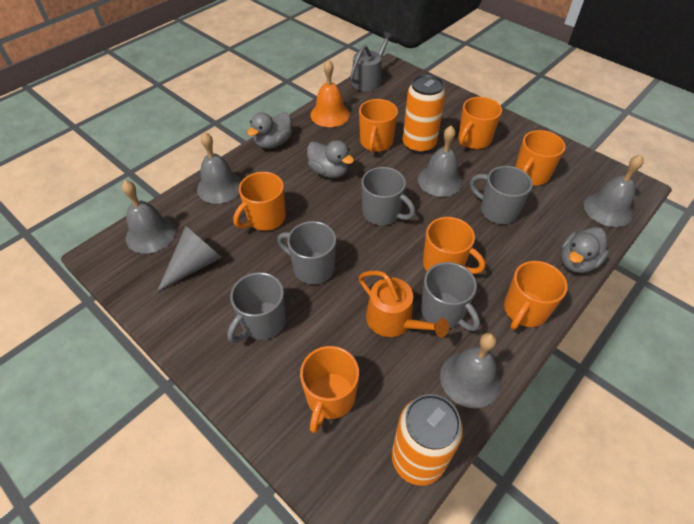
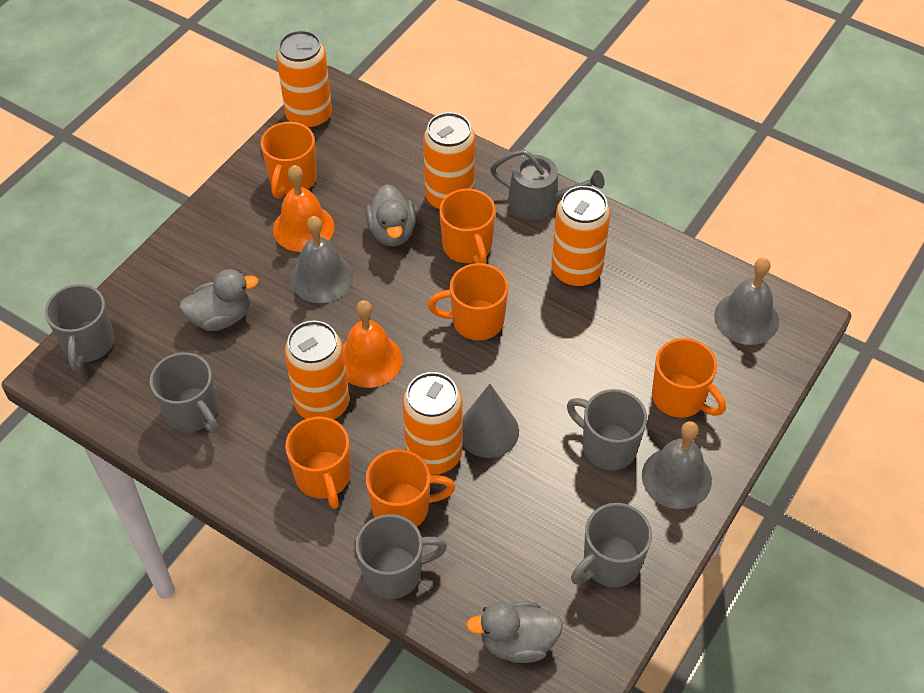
grey bell: [122,180,176,254] [197,132,241,204] [418,126,463,197] [440,333,501,408] [584,155,644,227] = 5 -> [290,216,354,303] [642,421,712,509] [714,258,779,345] = 3
orange bell: [310,60,350,127] = 1 -> [273,165,334,252] [343,300,402,388] = 2
orange can: [392,394,463,486] [403,74,446,154] = 2 -> [276,30,332,130] [285,321,349,420] [402,372,462,475] [423,112,475,210] [552,186,611,287] = 5
orange mug: [233,172,286,231] [300,346,359,433] [359,99,398,153] [423,217,485,274] [458,97,502,149] [504,261,568,330] [515,130,565,186] = 7 -> [261,122,317,198] [285,417,351,509] [366,449,455,527] [428,263,509,340] [439,189,496,264] [652,338,726,418] = 6
orange watering can: [359,271,449,337] = 1 -> none = 0

